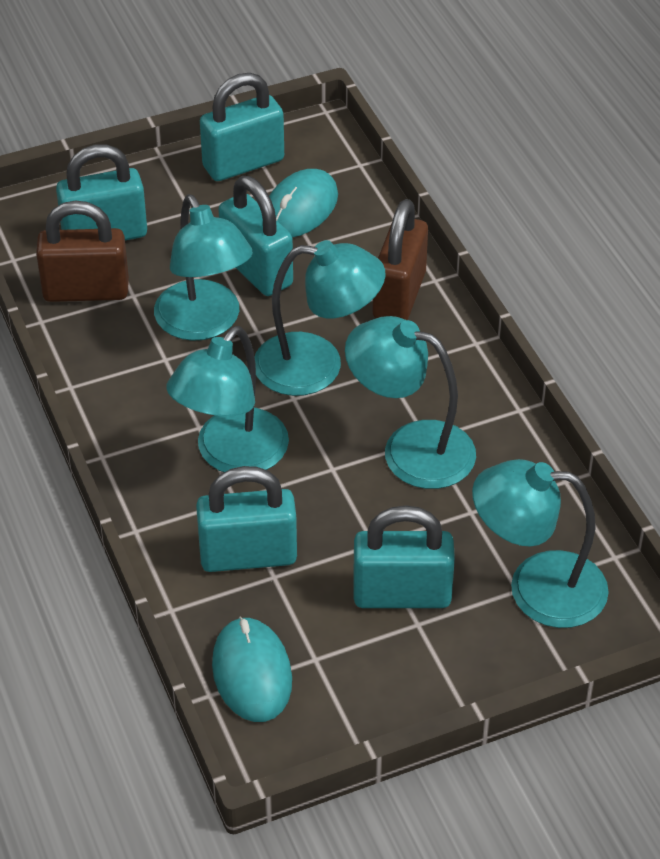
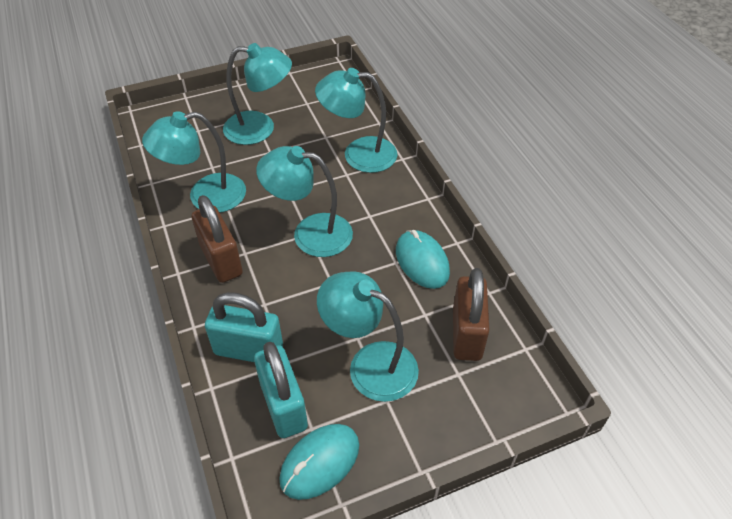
turquoise padlock: [56,144,147,240] [196,466,297,572] [200,73,284,181] [218,176,293,296] [353,505,455,608] = 5 -> [205,292,283,362] [254,342,308,438] = 2

